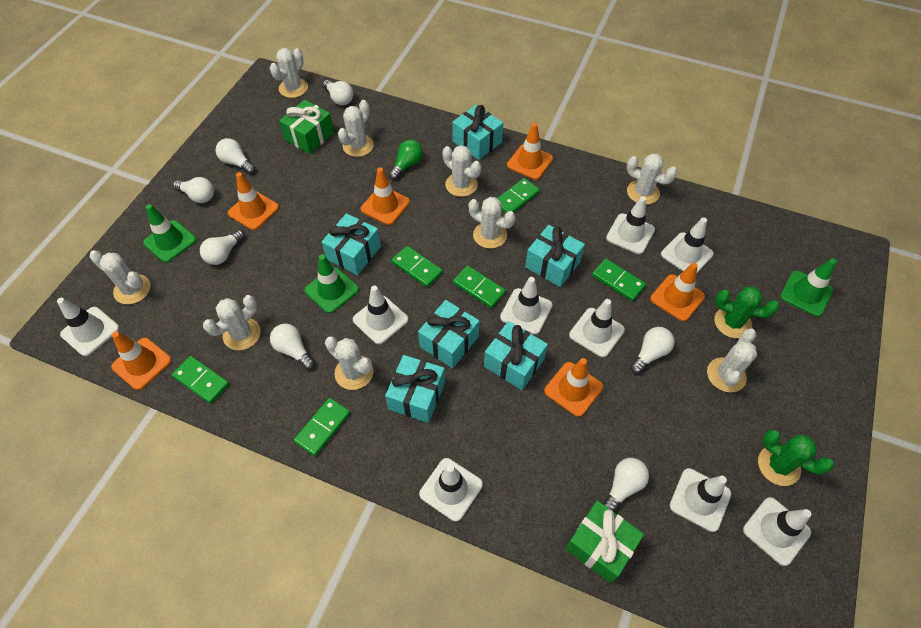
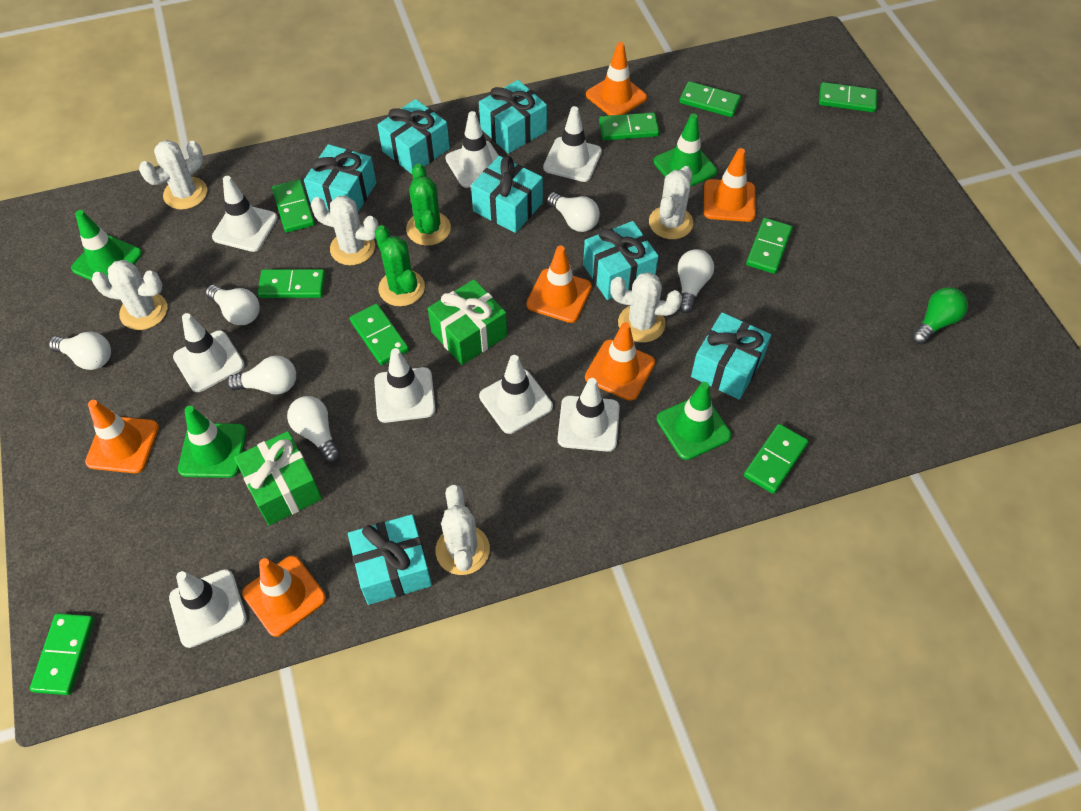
green domino: [172,356,229,404] [294,398,350,456] [392,246,443,287] [453,266,506,308] [497,178,540,213] [592,259,646,301] = 6 -> [30,613,95,695] [257,269,325,298] [272,179,315,233] [350,304,409,365] [599,112,660,140] [680,81,741,117] [744,424,809,494] [746,218,793,274] [819,82,877,112] = 9
green traffic cone: [143,204,196,263] [304,255,359,313] [780,258,837,317] = 3 -> [71,210,142,281] [178,406,247,478] [654,113,717,186] [657,382,732,460] = 4
turquoise gift: [322,213,381,275] [385,355,445,423] [418,300,480,368] [452,105,503,160] [484,321,548,390] [525,225,585,287] = 6 -> [304,144,376,212] [348,514,432,605] [377,99,450,174] [471,156,543,233] [479,80,547,154] [583,221,658,300] [691,312,771,400] = 7
white cactus: [90,250,150,304] [203,295,261,350] [270,48,308,98] [325,336,373,390] [338,100,374,157] [442,145,481,197] [469,197,515,249] [626,153,677,205] [707,329,757,392] = 9 -> [92,260,167,330] [139,140,207,210] [311,195,379,265] [435,484,490,575] [610,272,682,342] [649,166,693,239] = 6
white light bulb: [173,177,214,203] [200,230,245,265] [216,138,256,174] [270,324,315,370] [322,80,353,105] [603,458,649,512] [630,327,675,374] = 7 -> [48,331,111,370] [206,285,260,325] [226,356,296,394] [287,396,341,462] [547,192,600,232] [678,249,714,313] = 6
white traffic cone: [57,298,119,356] [353,285,408,344] [419,458,483,522] [500,277,553,335] [569,299,625,357] [606,196,655,254] [661,217,714,274] [670,468,731,532] [743,497,811,566] = 9 -> [169,569,247,648] [173,313,245,392] [212,176,278,252] [374,348,436,423] [445,111,499,188] [479,355,553,434] [543,106,602,182] [558,378,620,452] = 8

